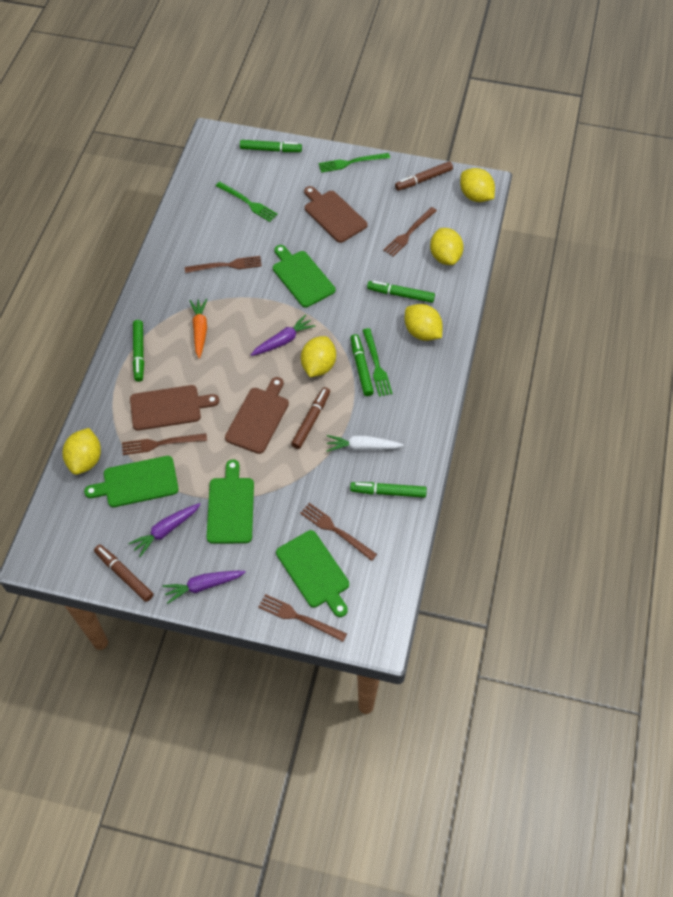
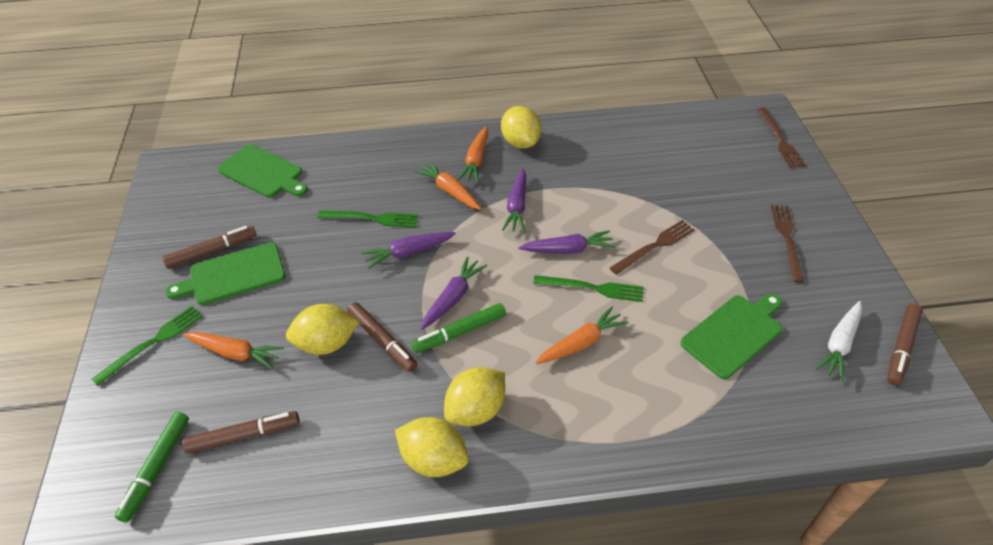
brown cutting board: [130,385,219,431] [225,377,289,454] [304,186,367,243] = 3 -> none = 0
brown fork: [122,433,207,455] [185,256,262,273] [258,594,347,642] [300,503,377,561] [383,207,437,257] = 5 -> [610,220,695,275] [757,107,805,168] [771,205,805,283] = 3
brown marker: [94,545,153,602] [291,387,330,449] [395,161,453,191] = 3 -> [162,226,257,269] [182,411,299,454] [347,302,418,372] [887,304,923,386] = 4
green cutting board: [84,456,179,507] [207,459,254,544] [273,245,335,308] [276,530,349,617] = 4 -> [165,242,285,305] [218,144,308,198] [680,293,782,379] = 3
green marker: [133,320,144,382] [240,140,302,152] [350,334,374,396] [350,482,427,498] [367,281,435,303] = 5 -> [115,412,189,522] [411,303,506,353] = 2
orange carrot: [190,299,207,359] = 1 -> [183,332,284,369] [414,161,481,210] [457,126,488,183] [535,306,628,364] = 4
purple carrot: [128,503,201,557] [162,571,246,604] [251,315,316,356] = 3 -> [362,232,456,269] [421,256,487,330] [502,168,526,232] [518,230,615,254] = 4
yellow lemon: [62,428,101,475] [301,336,336,377] [405,304,443,341] [430,228,464,265] [460,168,495,202] = 5 -> [286,304,360,355] [395,417,469,477] [444,367,505,426] [501,106,541,149] = 4

